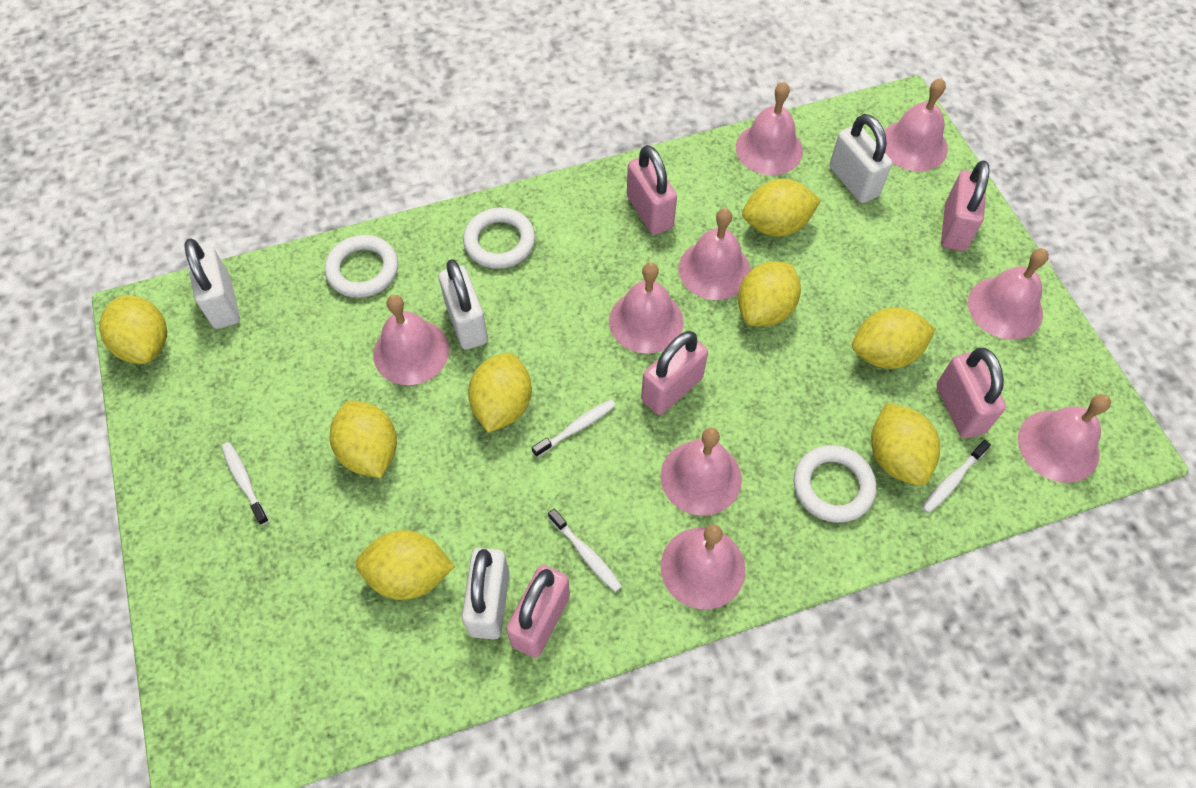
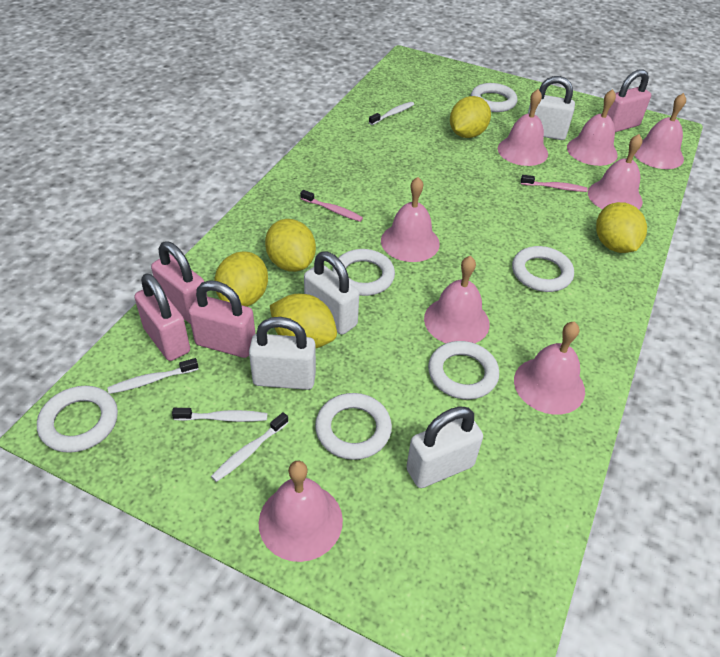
pink bell: [373,295,449,385] [609,262,684,354] [661,428,742,516] [661,524,746,609] [678,208,751,300] [736,82,803,175] [884,78,948,172] [968,248,1049,340] [1018,394,1111,483] = 9 -> [259,461,343,562] [381,177,440,262] [424,256,490,343] [498,89,548,166] [514,321,585,415] [567,89,618,166] [588,134,643,209] [634,93,686,169] = 8
pink padlock: [506,565,570,658] [627,145,677,235] [641,331,708,415] [937,348,1006,438] [941,160,989,251] = 5 -> [135,273,190,361] [151,241,207,324] [188,280,255,358] [607,69,651,132] = 4
pink toothbrush: none = 0 -> [300,190,363,222] [521,175,588,192] = 2
white ring: [325,235,398,298] [463,208,535,269] [794,445,876,523] = 3 -> [37,386,118,453] [315,393,392,460] [332,249,395,296] [428,341,499,400] [471,83,517,112] [512,246,574,292] = 6
yellow lemon: [99,295,167,364] [330,401,397,478] [355,530,455,600] [468,352,532,433] [738,261,801,327] [742,179,821,237] [852,308,935,369] [871,402,940,486] = 8 -> [214,251,268,307] [265,219,316,272] [270,294,337,349] [450,96,491,138] [596,202,647,253] = 5

